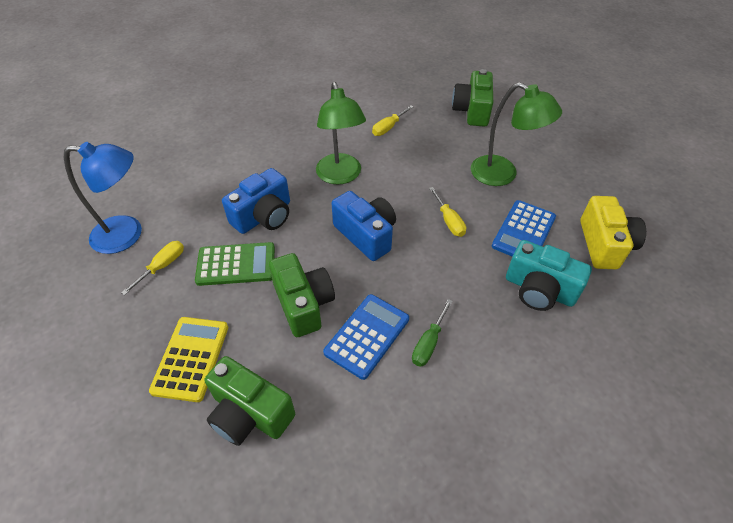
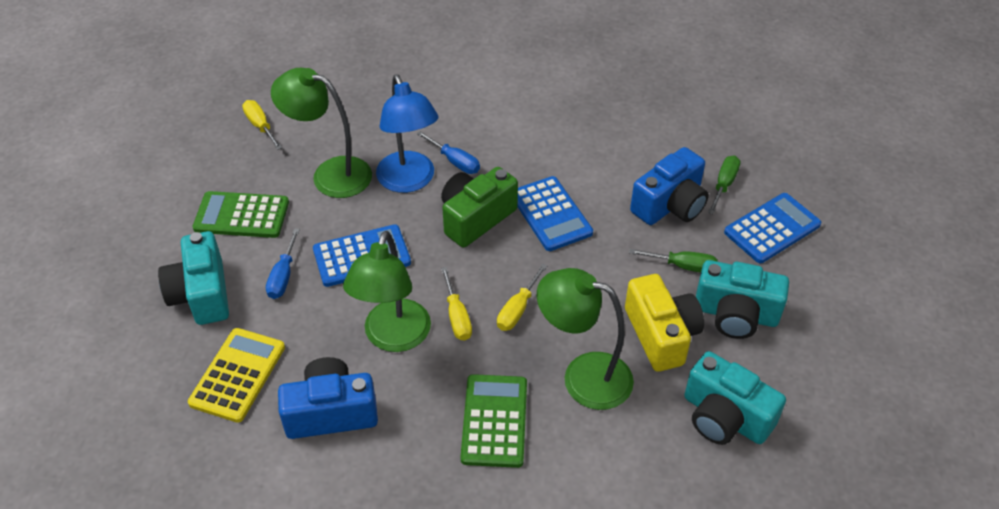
blue calculator: [323,294,409,380] [492,200,556,257] = 2 -> [313,224,411,287] [518,176,593,251] [724,193,821,263] = 3
blue screwdriver: none = 0 -> [266,228,300,299] [417,131,480,174] = 2
green calculator: [195,242,275,286] = 1 -> [193,191,289,238] [461,374,527,468] = 2
green camera: [205,356,295,446] [269,253,335,337] [452,69,493,127] = 3 -> [441,167,518,248] = 1
green lamp: [316,82,366,185] [471,82,562,186] = 2 -> [271,68,372,198] [343,231,431,352] [537,268,634,410] = 3
green screwdriver: [412,299,453,367] = 1 -> [629,249,718,273] [708,155,740,214] = 2
turquoise camera: [506,240,592,311] = 1 -> [158,231,229,325] [684,351,786,445] [696,260,789,339] = 3

